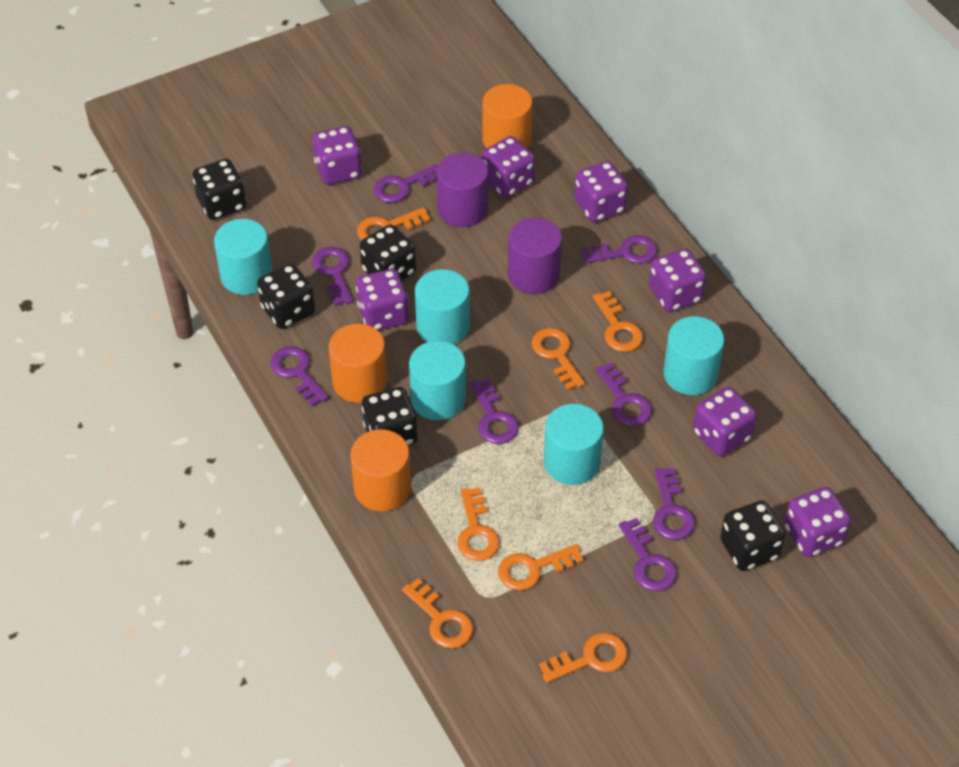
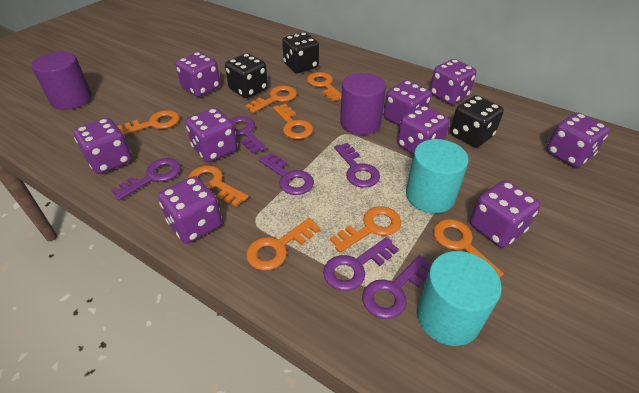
black dice: [193,159,246,220] [257,263,315,329] [360,225,416,281] [362,387,418,446] [720,500,786,571] = 5 -> [225,53,268,98] [282,32,319,73] [450,95,504,147] = 3
orange cylinder: [329,324,387,403] [350,429,411,512] [482,84,533,148] = 3 -> none = 0
orange key: [357,207,430,240] [402,578,473,648] [457,488,500,561] [498,544,584,590] [532,328,585,390] [539,633,627,683] [593,291,643,352] = 7 -> [117,110,180,135] [188,165,248,207] [245,86,297,113] [246,218,320,271] [273,104,313,139] [307,72,341,102] [330,206,401,253] [433,219,504,278] = 8
purple dice: [312,126,362,185] [356,269,409,330] [482,136,535,198] [574,161,628,222] [649,248,706,312] [693,387,757,457] [784,487,851,557] = 7 -> [73,118,132,174] [158,176,222,243] [176,52,221,97] [186,108,237,162] [384,80,431,126] [397,105,450,155] [430,59,476,105] [470,180,540,247] [546,113,610,167] = 9
purple key: [270,346,329,407] [312,247,353,306] [374,164,438,203] [470,378,519,444] [582,235,658,264] [595,362,652,426] [619,518,677,591] [653,468,695,540] = 8 -> [111,158,181,200] [230,116,267,154] [259,153,314,195] [323,237,399,291] [334,143,380,188] [362,255,431,319] = 6
turquoise cylinder: [214,219,272,295] [409,341,466,420] [415,269,470,345] [544,404,604,485] [663,316,724,395] = 5 -> [406,139,469,213] [417,251,502,346] = 2

